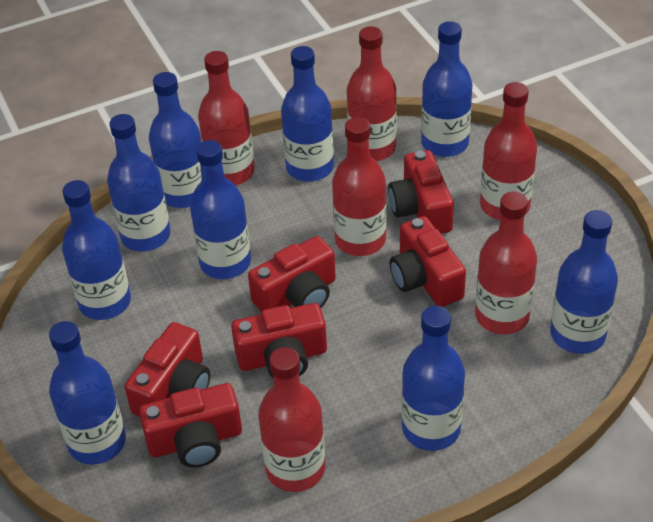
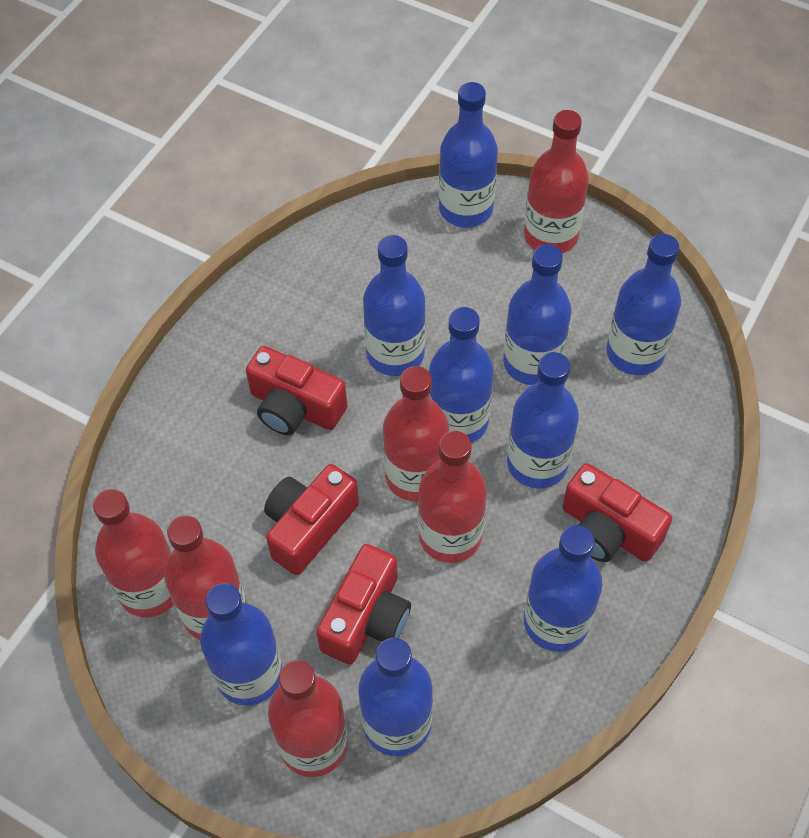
red camera: [125,322,210,417] [139,383,242,468] [231,303,327,378] [248,236,336,312] [388,150,454,234] [389,216,466,307] = 6 -> [246,346,347,435] [264,464,359,575] [316,544,411,665] [562,463,672,562] = 4

